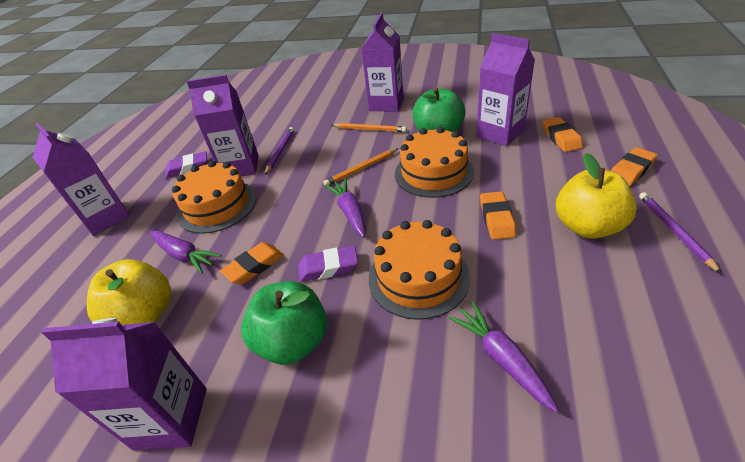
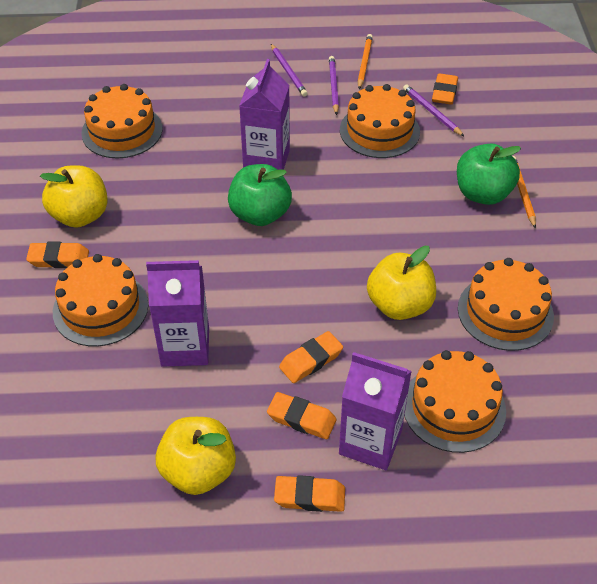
orange cake: [172,161,256,234] [369,220,470,320] [395,127,474,198] = 3 -> [53,254,148,346] [81,84,162,158] [340,84,420,158] [404,350,506,453] [458,258,554,351] = 5
orange eraser: [220,242,284,284] [480,191,516,240] [542,117,583,152] [611,147,658,187] = 4 -> [26,242,89,268] [267,392,337,439] [274,475,345,512] [279,331,343,383] [432,73,458,105] = 5
purple carrot: [150,231,222,274] [325,178,365,238] [448,301,559,413] = 3 -> none = 0
purple carton: [32,122,130,236] [41,318,207,451] [187,75,259,176] [361,13,403,112] [476,33,535,146] = 5 -> [146,260,209,367] [239,59,290,170] [339,352,412,470] = 3
purple eraser: [165,151,207,178] [298,246,358,282] = 2 -> none = 0
purple pencil: [265,127,294,175] [639,192,722,274] = 2 -> [271,44,308,96] [329,56,339,115] [403,84,465,137] = 3
yellow apple: [87,259,171,325] [556,153,637,239] = 2 -> [40,165,108,228] [155,417,236,495] [367,246,436,320] = 3

